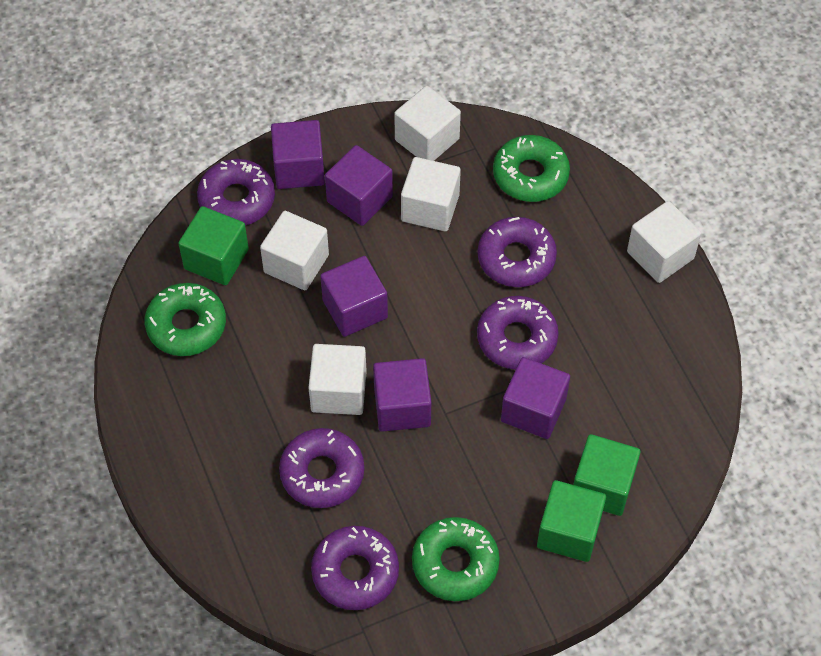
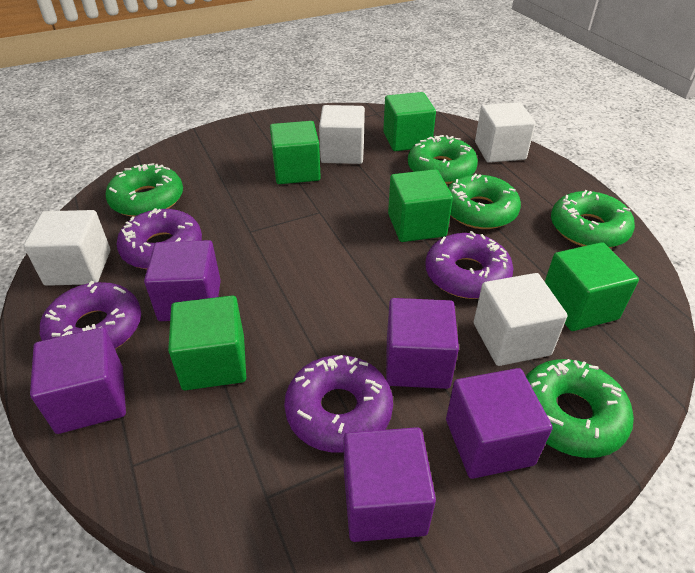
green cube: [178,206,249,285] [537,480,606,562] [573,434,641,516] = 3 -> [168,296,246,390] [270,121,321,184] [383,92,436,151] [388,169,453,242] [545,242,639,331] = 5
green donut: [145,283,226,356] [412,517,500,601] [493,135,570,202] = 3 -> [105,163,183,217] [408,135,478,184] [448,173,521,229] [526,359,634,458] [551,190,635,248] = 5
purple donut: [197,159,275,225] [279,428,364,508] [311,526,399,610] [477,296,559,370] [478,217,557,287] = 5 -> [40,281,141,349] [117,208,202,269] [284,355,393,453] [425,231,513,299] = 4
white cube: [260,211,329,290] [308,344,367,415] [394,86,461,161] [401,157,461,231] [627,201,701,283] = 5 -> [23,210,110,286] [319,105,365,164] [474,273,567,366] [475,103,536,163] = 4

